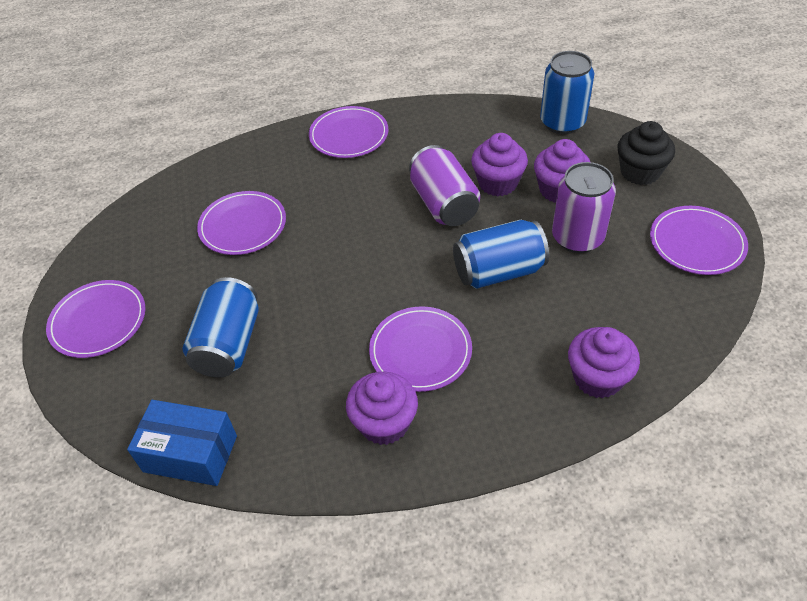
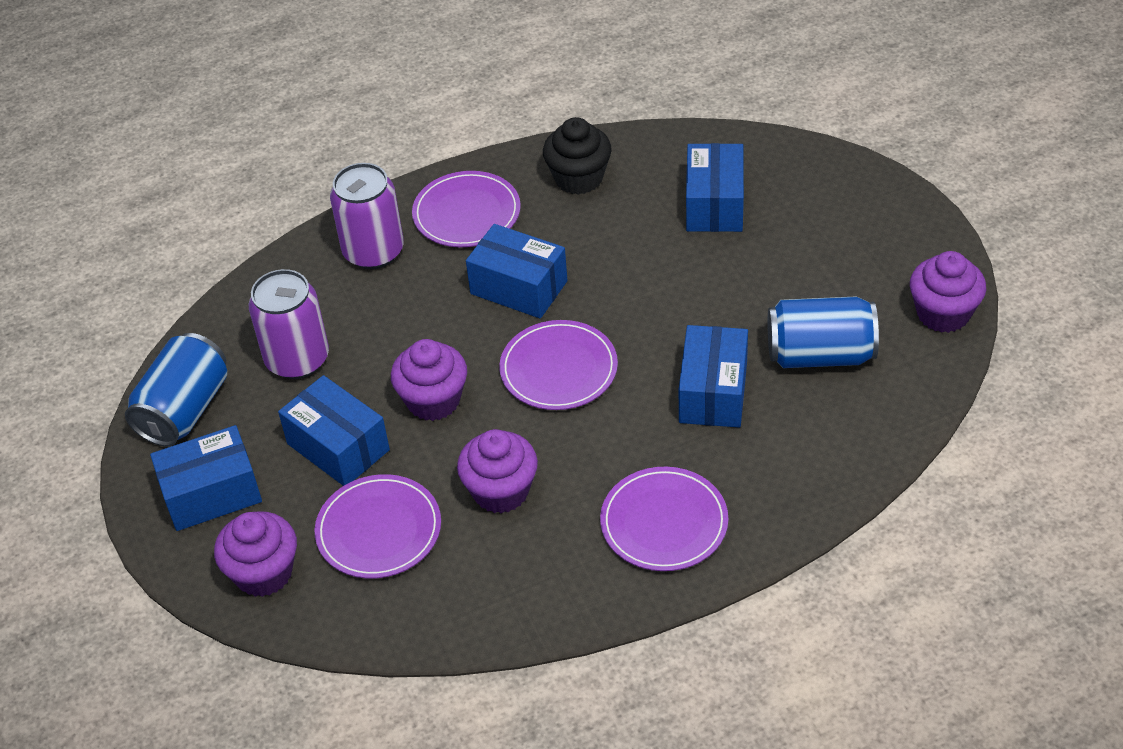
blue box: [127,400,237,486] = 1 -> [150,425,262,531] [278,375,390,486] [466,224,568,318] [679,325,748,427] [686,143,744,232] = 5
blue can: [182,277,259,378] [453,220,549,289] [540,51,594,134] = 3 -> [125,333,227,447] [768,296,879,368] = 2
purple plate: [46,280,146,358] [197,191,286,255] [309,106,389,158] [369,306,472,392] [650,206,748,275] = 5 -> [315,474,441,579] [412,171,521,247] [499,320,618,410] [600,467,728,571] = 4

